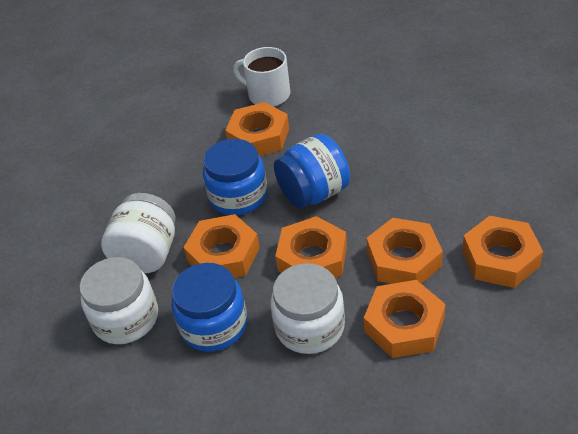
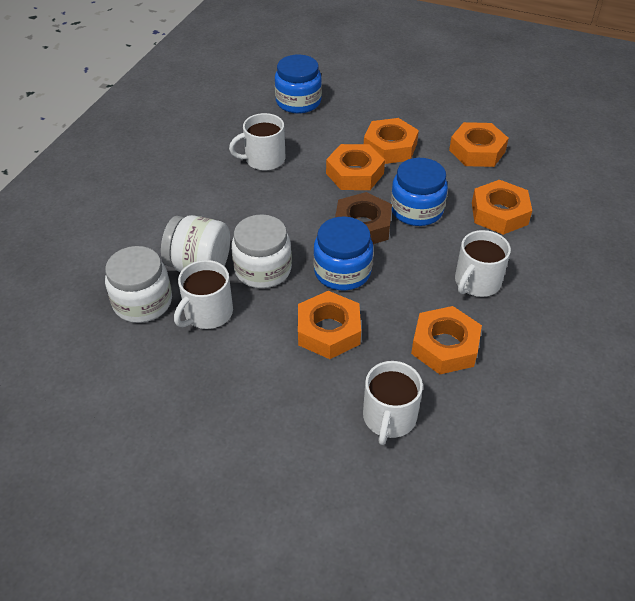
brown nut: none = 0 -> [335,192,392,244] = 1
white mug: [233,47,290,107] = 1 -> [174,260,233,329] [229,113,285,171] [363,361,423,445] [455,230,511,297] = 4

